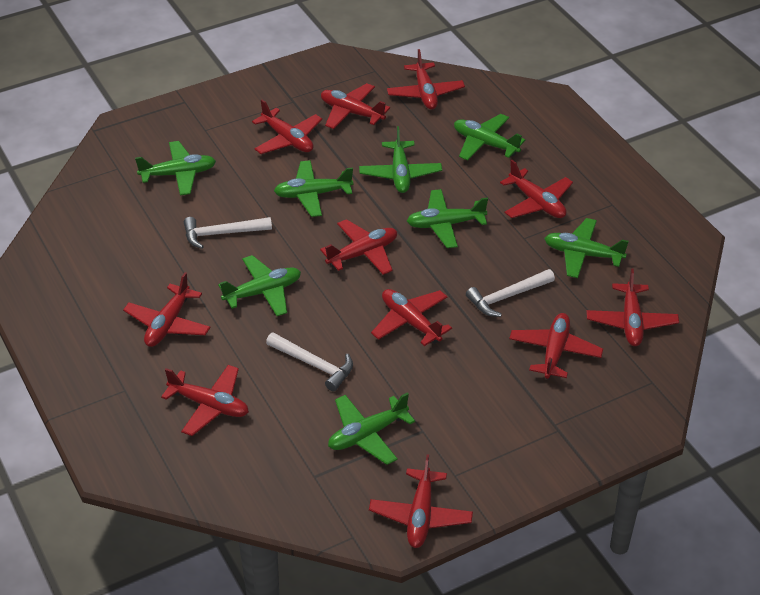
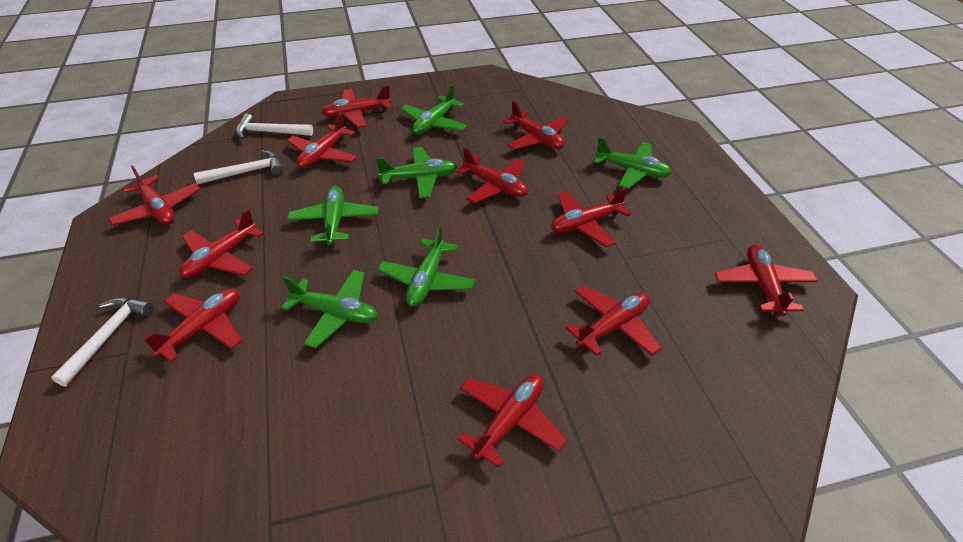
green plane: [135,141,216,196] [218,255,301,316] [274,160,353,217] [328,392,415,465] [359,126,442,193] [407,189,488,248] [454,114,526,161] [544,218,629,278] = 8 -> [281,270,378,348] [287,186,378,246] [376,147,457,198] [377,225,475,307] [401,84,467,134] [594,137,672,189] = 6

